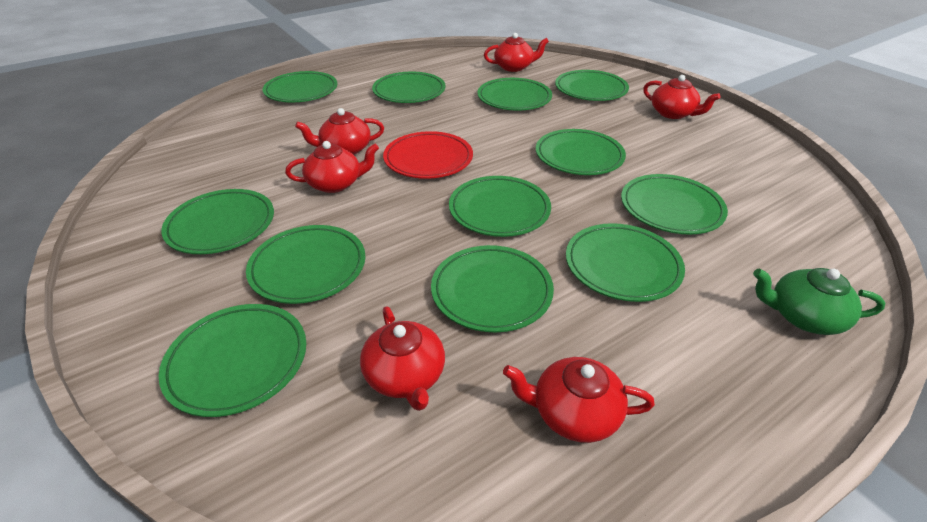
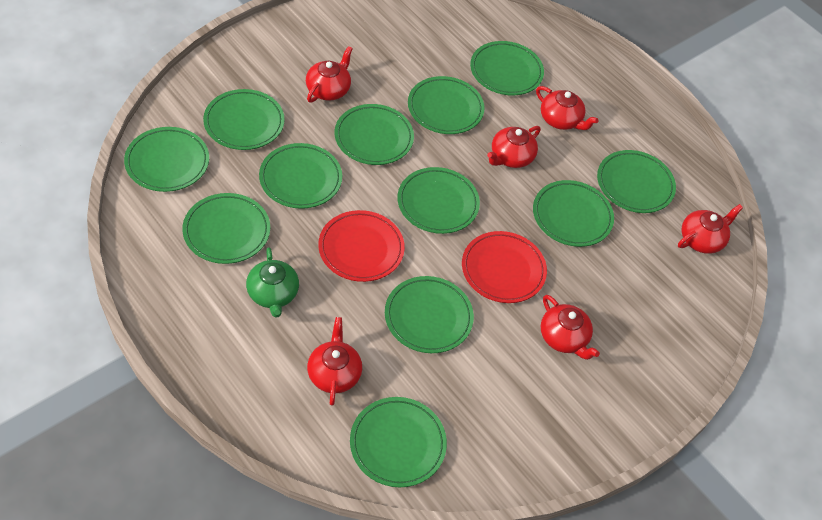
red plate: [383,131,473,179] = 1 -> [318,210,405,282] [462,231,547,303] = 2

